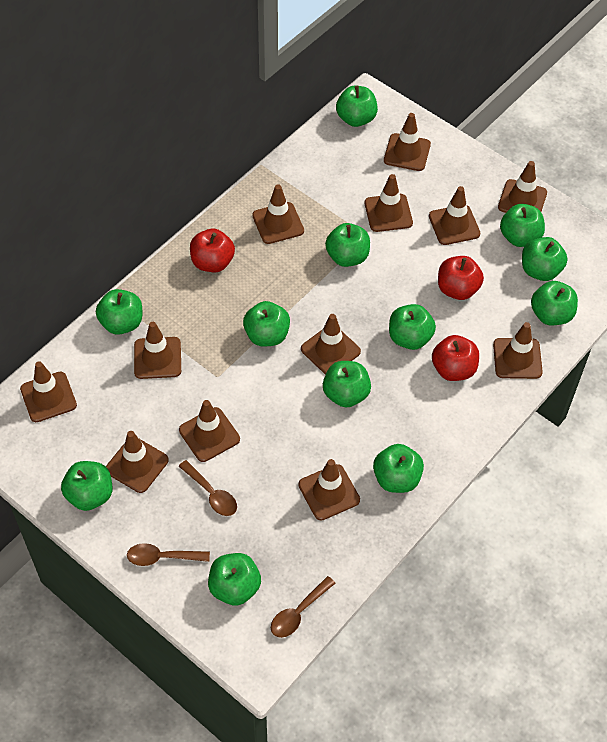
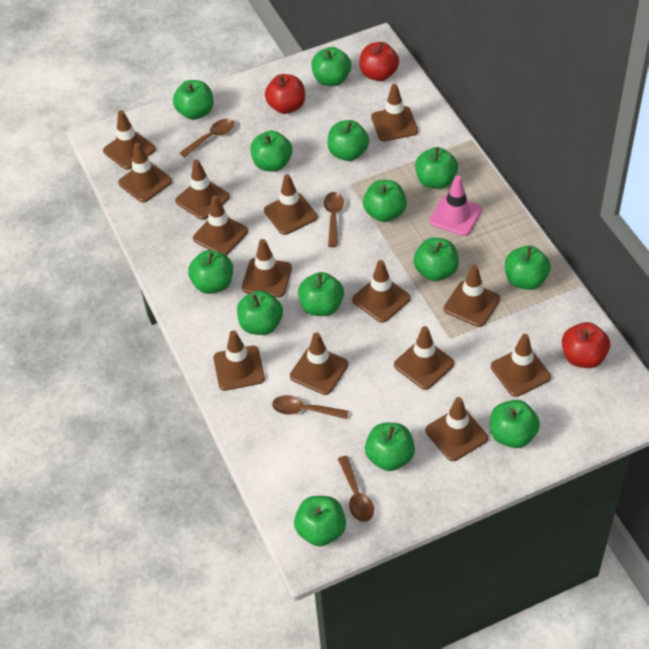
brown spoon: [127,543,210,566] [179,460,237,516] [271,576,336,638] = 3 -> [180,119,234,158] [272,395,348,419] [324,192,344,247] [338,456,374,522] = 4
brown traffic cone: [20,361,77,422] [106,431,169,493] [134,322,181,379] [179,400,240,462] [252,184,304,244] [298,459,360,521] [301,314,361,375] [364,174,413,232] [384,113,431,171] [429,186,480,245] [493,322,543,379] [498,161,547,213] = 12 -> [103,110,156,170] [118,143,172,203] [175,159,230,220] [193,196,248,255] [213,330,265,391] [242,239,292,298] [264,174,318,235] [290,332,348,395] [352,260,411,323] [371,84,418,141] [394,326,454,390] [425,397,488,461] [444,265,500,327] [491,334,551,397] = 14
green apple: [61,461,112,511] [96,289,142,335] [208,553,261,606] [243,301,290,347] [323,361,371,408] [325,223,370,267] [336,86,378,127] [373,444,424,493] [389,304,436,350] [500,204,545,247] [522,237,567,281] [531,281,578,325] = 12 -> [173,80,213,120] [188,250,233,294] [237,291,283,335] [250,130,292,171] [294,496,346,546] [298,272,344,316] [311,47,351,86] [327,120,369,161] [363,180,407,222] [365,423,415,471] [414,238,459,281] [415,147,458,189] [490,400,540,448] [505,246,551,290] = 14
pink traffic cone: none = 0 -> [429,176,482,236] = 1

